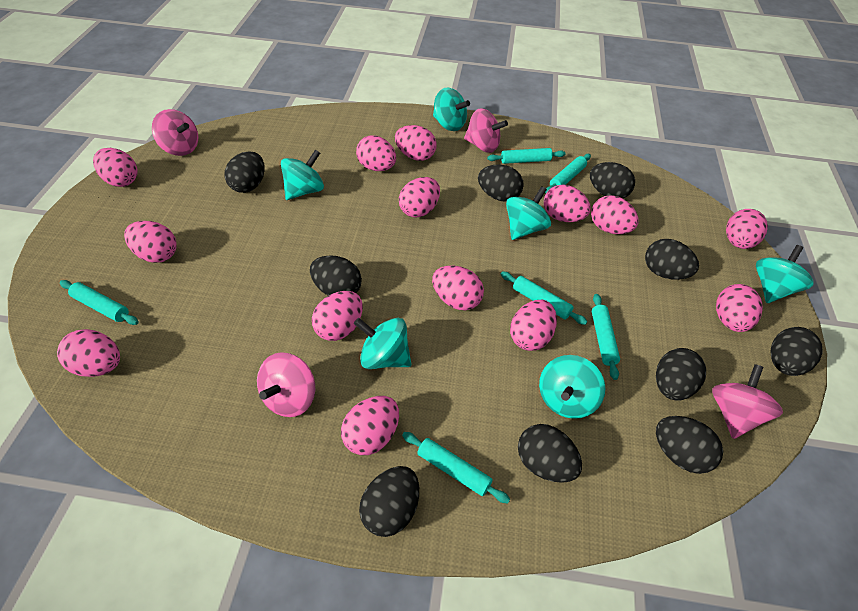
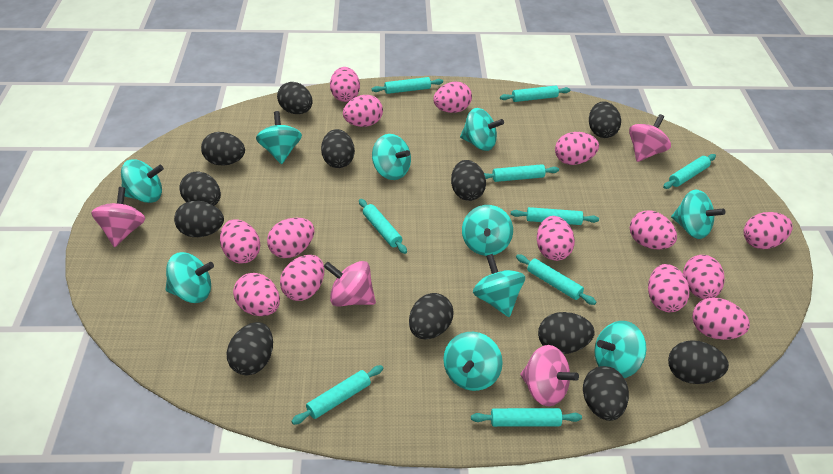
black egg: [224,151,265,193] [310,255,362,296] [359,466,419,537] [478,165,524,202] [518,424,582,483] [590,162,635,198] [645,239,699,280] [656,348,706,400] [656,416,723,474] [770,327,823,376] = 10 -> [174,201,224,237] [179,171,221,206] [201,132,245,166] [227,322,273,375] [277,82,313,114] [321,129,355,168] [409,293,453,339] [451,160,486,201] [538,312,595,354] [583,366,629,421] [589,101,621,138] [668,340,729,384] = 12
turquoise rolling pin: [60,280,139,325] [402,432,510,504] [487,148,566,164] [501,272,588,325] [545,154,591,193] [592,294,620,380] = 6 -> [291,365,383,425] [359,199,407,254] [372,77,443,94] [471,408,582,427] [484,164,559,182] [500,86,570,102] [511,207,599,225] [516,254,596,305] [663,154,716,189] = 9
turquoise spinning top: [281,150,324,200] [354,318,411,369] [433,88,470,131] [506,186,551,240] [539,355,605,419] [756,245,814,303] = 6 -> [121,159,164,203] [165,252,214,303] [256,111,302,164] [372,134,411,180] [443,332,503,391] [460,108,504,151] [462,205,513,256] [473,254,525,317] [594,321,646,378] [671,189,725,239] = 10

